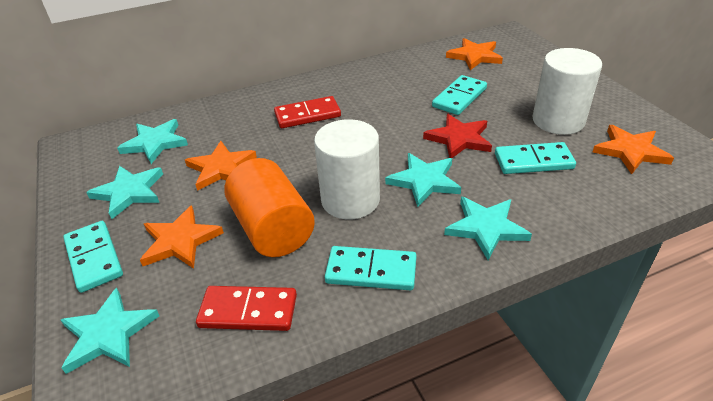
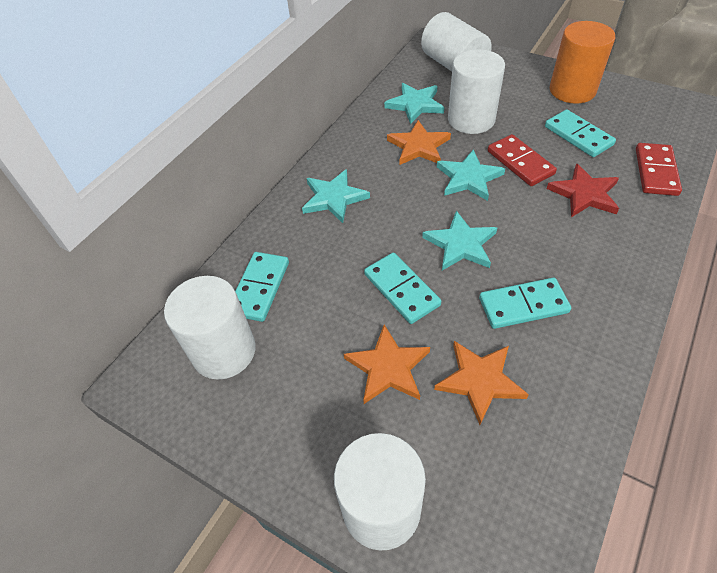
orange star: [140,205,224,269] [185,141,257,191] [446,38,503,70] [593,125,674,174] = 4 -> [344,324,430,404] [387,120,451,165] [434,341,529,425] = 3
turquoise star: [61,288,159,374] [86,166,163,219] [117,119,188,164] [385,153,461,207] [444,196,532,260] = 5 -> [302,169,370,223] [384,83,444,124] [422,211,497,271] [437,149,505,201] = 4
white cylinder: [314,119,380,219] [533,48,602,135] = 2 -> [164,276,256,380] [334,433,426,550] [421,12,492,72] [448,49,505,134] = 4

